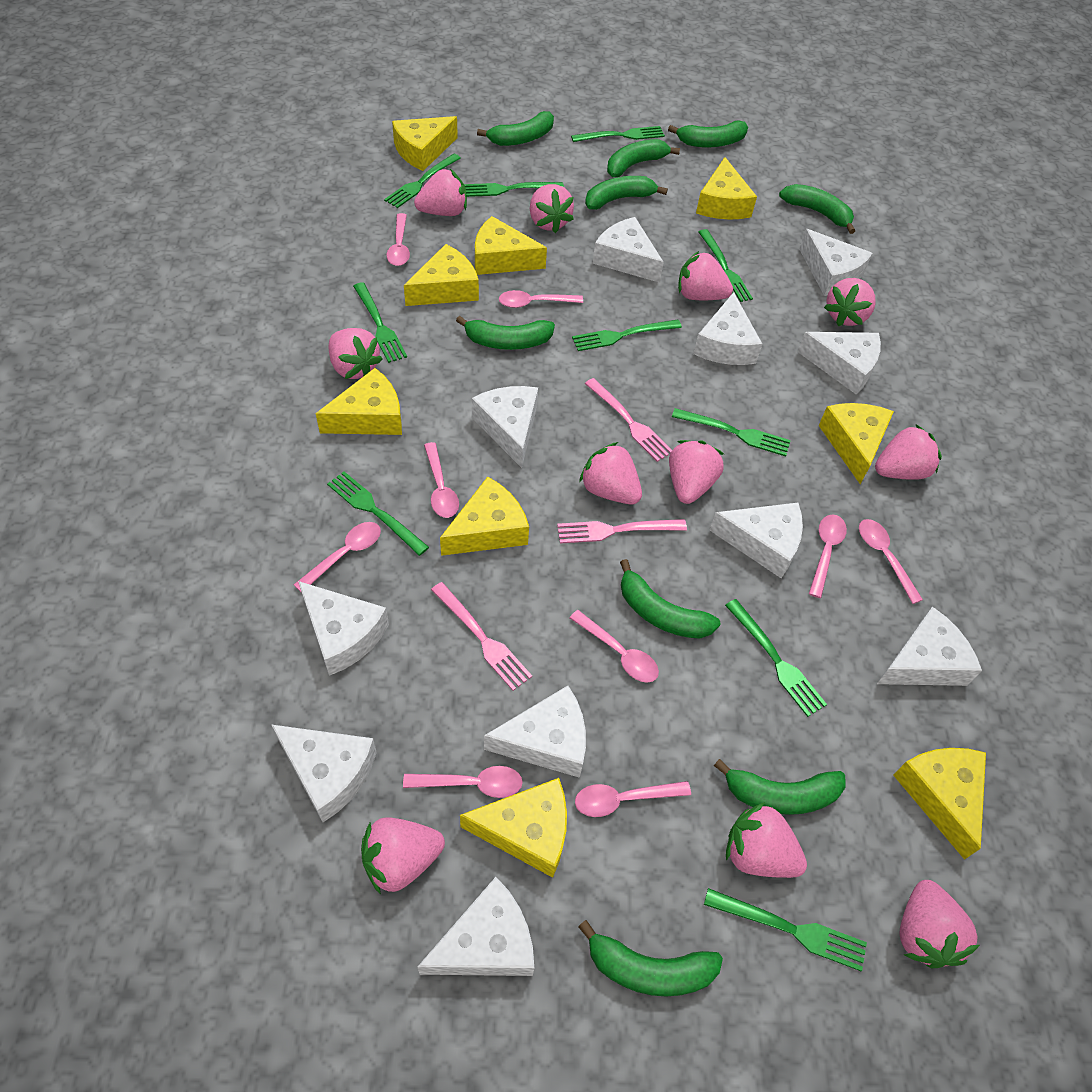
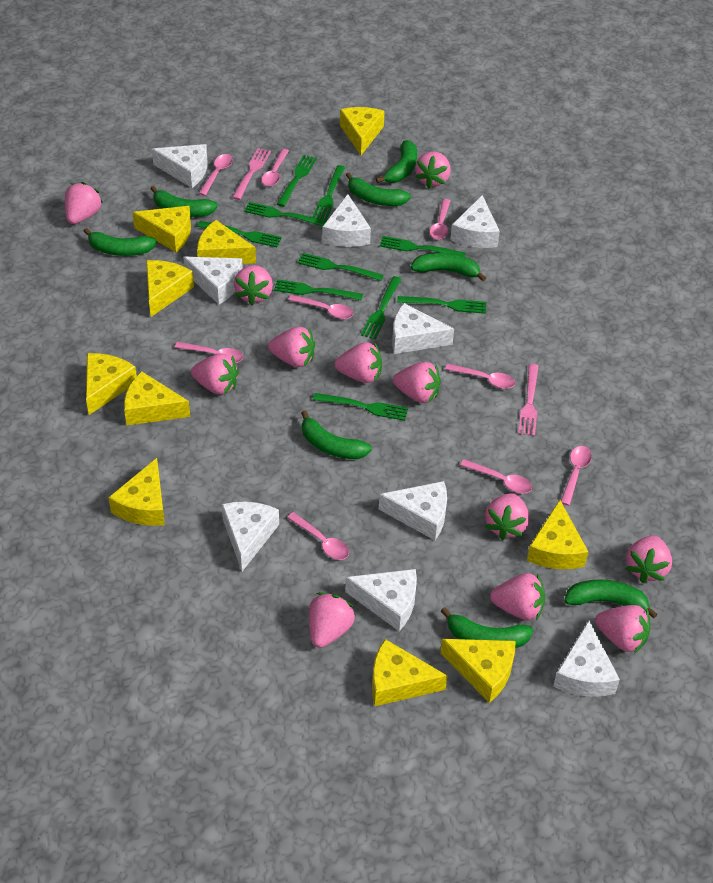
green banana: [456,316,555,350] [477,111,554,146] [578,920,723,997] [585,176,668,210] [607,139,680,177] [620,559,720,639] [668,121,748,148] [714,759,846,815] [779,184,855,234] = 9 -> [83,228,157,256] [150,186,218,217] [301,410,372,459] [346,172,411,206] [376,140,417,183] [411,253,486,281] [441,607,533,648] [564,579,658,619] = 8
pink fork: [431,582,532,691] [557,519,687,544] [585,378,672,462] = 3 -> [232,148,271,200] [518,364,539,436] = 2
pink strawberry: [329,328,383,379] [361,817,445,894] [414,169,467,216] [530,184,574,233] [579,442,642,504] [669,440,724,504] [678,251,733,300] [726,802,807,878] [824,278,876,326] [875,425,942,480] [899,880,980,968] = 11 -> [65,182,103,224] [191,353,239,395] [234,265,273,305] [268,327,315,367] [309,592,356,648] [335,342,382,383] [393,362,441,403] [415,152,451,188] [485,493,529,540] [490,573,545,620] [595,605,651,654] [626,536,672,583] = 12
white cheese: [271,724,377,822] [298,581,389,676] [418,877,534,976] [472,386,538,468] [484,686,586,778] [593,217,664,283] [693,292,762,365] [710,503,803,578] [798,332,881,394] [799,229,872,296] [877,606,982,686] = 11 -> [152,144,208,188] [183,257,243,305] [222,502,279,571] [322,194,371,247] [345,569,417,631] [379,481,447,540] [392,303,454,354] [450,195,500,248] [553,620,620,697] = 9
yellow cheese: [316,368,402,435] [392,116,458,171] [404,244,479,306] [440,477,529,556] [460,778,567,878] [475,216,547,275] [696,157,757,220] [819,403,894,484] [893,748,986,860] = 9 -> [86,353,137,415] [108,458,165,526] [124,372,190,425] [133,206,191,252] [146,260,194,317] [197,220,256,264] [340,107,385,155] [372,639,448,706] [440,639,515,703] [527,500,588,569] = 10

